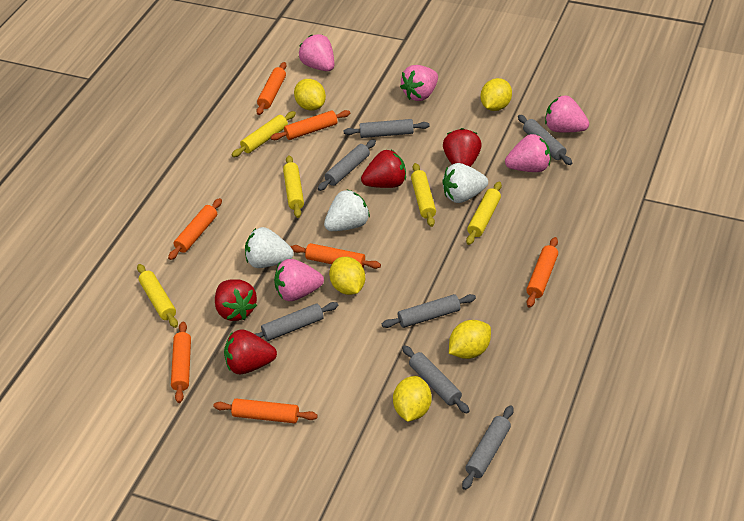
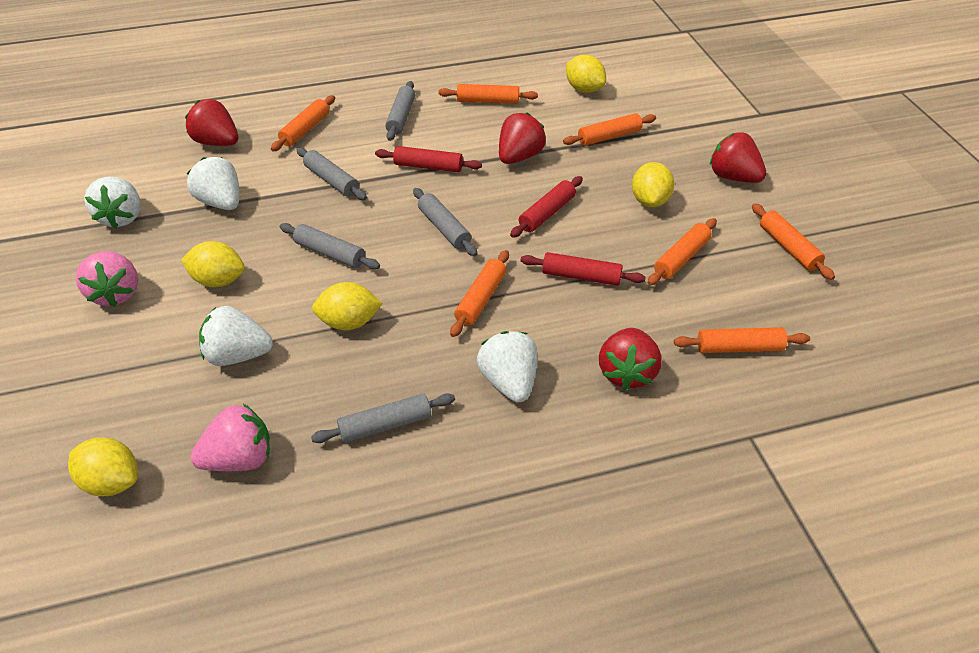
grey rolling pin: [255,302,338,341] [318,139,376,191] [344,119,430,138] [382,294,476,328] [402,345,470,413] [462,406,513,490] [518,115,572,165] = 7 -> [280,223,380,269] [296,147,367,200] [311,394,455,443] [385,81,415,141] [413,188,477,256] = 5
pink strawberry: [274,259,324,301] [299,34,334,71] [400,65,438,101] [505,134,550,172] [545,95,589,133] = 5 -> [75,251,138,307] [191,404,270,471] = 2
red rolling pin: none = 0 -> [375,146,482,173] [510,176,583,238] [520,252,646,286] = 3
white strawberry: [245,227,293,268] [324,190,370,231] [442,163,488,203] = 3 -> [84,177,140,228] [187,157,239,210] [199,306,273,366] [477,331,538,403] = 4
yellow rolling pin: [137,264,178,328] [232,111,296,157] [283,155,304,218] [411,163,436,227] [466,181,502,245] = 5 -> none = 0

